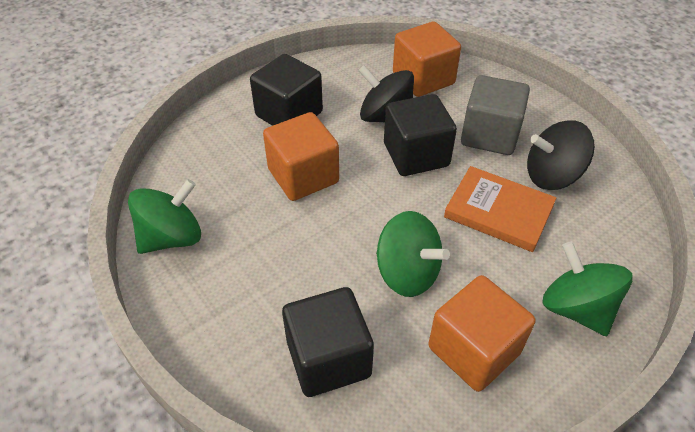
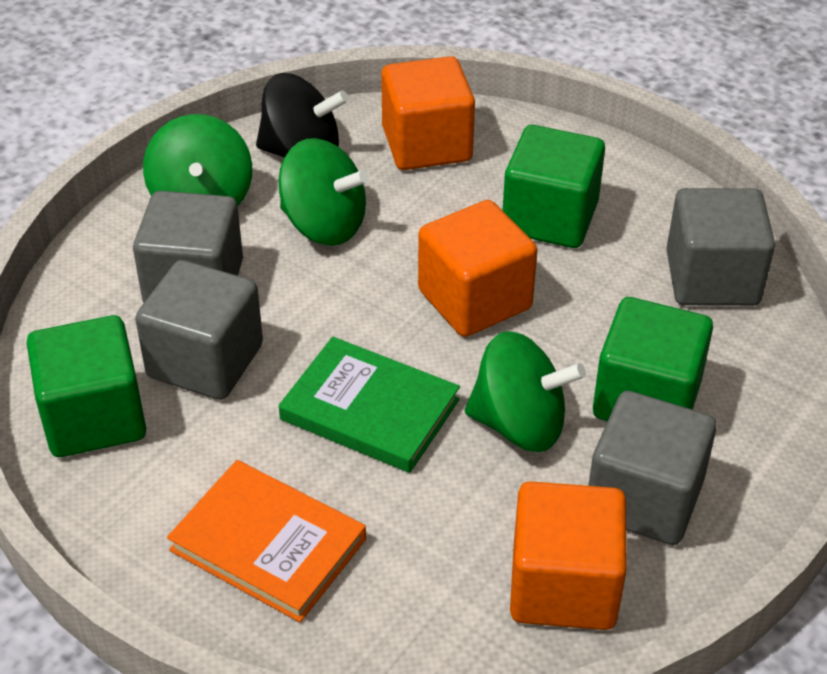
black cube: [250,54,323,126] [282,287,374,397] [384,94,457,176] = 3 -> none = 0
black spinning top: [358,65,414,122] [527,120,595,190] = 2 -> [256,73,349,158] = 1
green book: none = 0 -> [279,337,460,473] = 1
green cube: none = 0 -> [27,315,146,457] [503,125,605,248] [593,297,713,421] = 3
grey cube: [461,75,530,155] = 1 -> [133,191,243,303] [135,260,263,400] [588,391,717,545] [666,188,775,306] = 4

